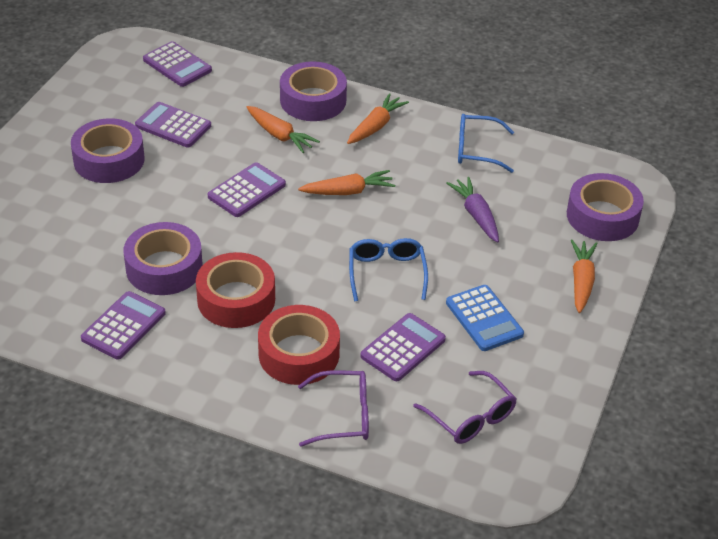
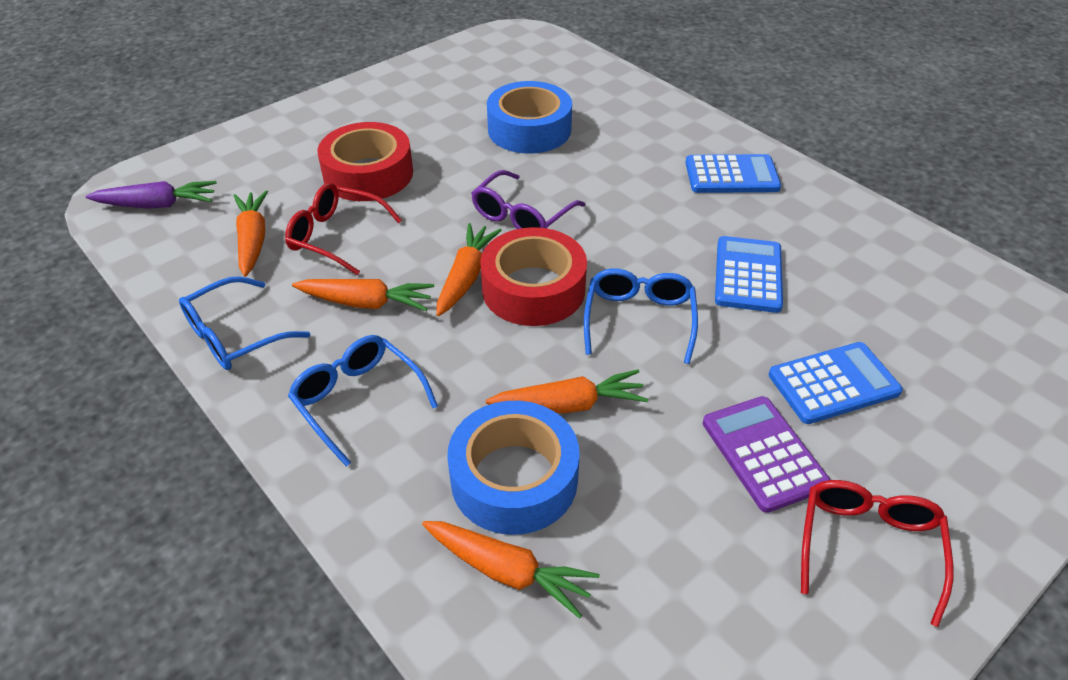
blue calculator: [446,285,524,351] = 1 -> [686,154,781,193] [715,236,783,313] [769,342,903,424] = 3
blue glasses: [349,238,428,301] [458,114,514,173] = 2 -> [179,276,310,370] [288,335,438,466] [584,268,698,364] = 3
blue tape: none = 0 -> [447,401,580,535] [487,81,572,154] = 2
orange carrot: [247,106,320,153] [298,170,395,195] [347,93,409,144] [571,239,598,313] = 4 -> [233,190,268,277] [292,279,434,311] [422,521,599,619] [436,223,502,316] [486,370,648,413] = 5
purple calculator: [81,291,166,359] [135,102,211,148] [143,41,212,87] [208,162,286,217] [360,313,446,381] = 5 -> [703,396,831,513] = 1
purple glasses: [298,370,369,447] [413,371,517,444] = 2 -> [471,170,585,229] = 1
purple tape: [71,118,145,183] [124,222,203,295] [280,61,347,121] [567,173,644,241] = 4 -> none = 0
red glasses: none = 0 -> [285,183,402,275] [801,480,954,627] = 2

